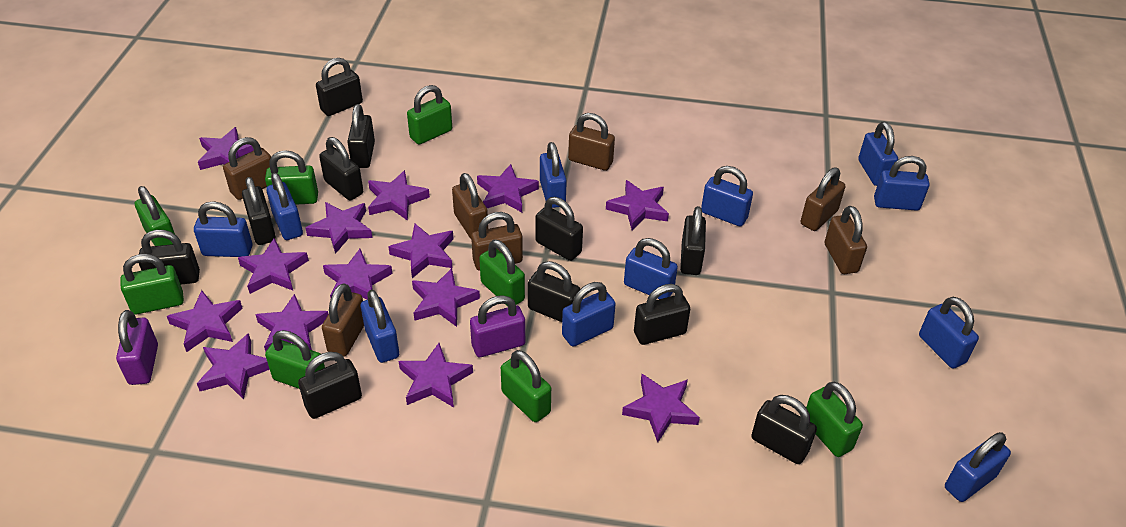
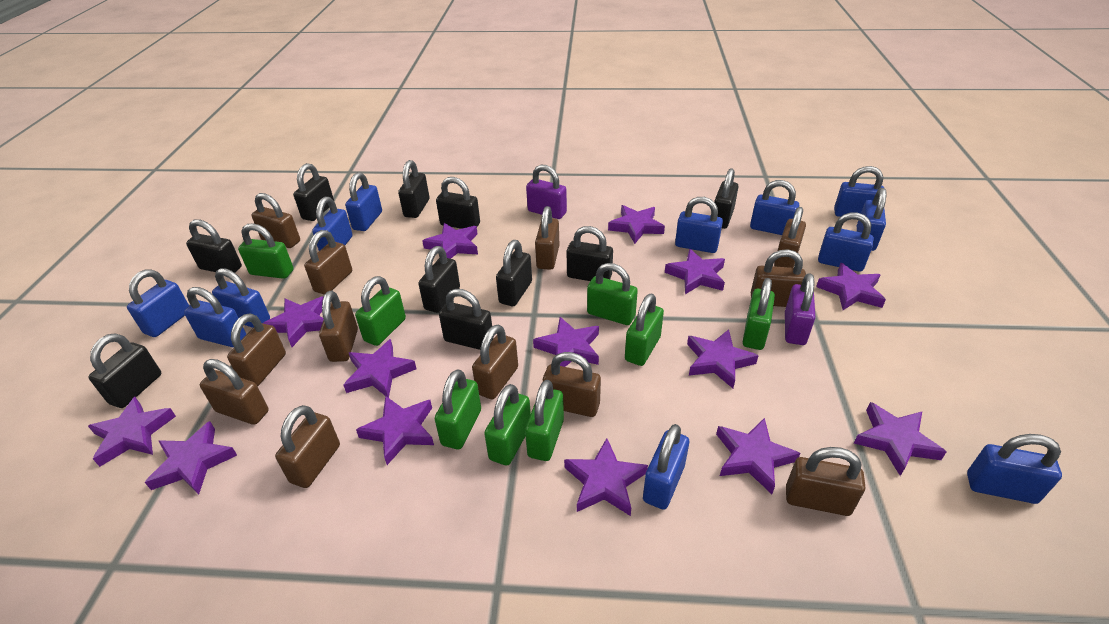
black padlock: [139,230,200,284] [242,177,276,245] [298,352,362,419] [316,58,363,116] [319,137,363,200] [347,104,375,168] [528,261,580,322] [535,197,583,261] [634,284,690,345] [680,206,706,275] [751,395,817,464] = 11 -> [89,333,161,408] [186,219,242,273] [293,163,334,221] [398,160,429,218] [418,246,460,313] [436,177,480,229] [439,289,494,350] [496,240,532,306] [567,226,613,281] [714,168,739,229] = 10
blue padlock: [194,201,253,257] [266,173,303,240] [361,290,399,363] [540,142,567,208] [562,282,616,347] [624,238,678,299] [701,166,753,227] [858,122,898,186] [874,156,930,211] [919,297,979,369] [945,432,1011,502] = 11 -> [127,269,189,337] [184,287,246,347] [212,268,270,328] [312,197,353,251] [345,172,382,231] [643,424,689,510] [675,197,723,253] [750,180,799,235] [818,212,874,272] [834,166,884,217] [857,188,886,251] [967,434,1062,504] = 12
brown padlock: [223,137,271,200] [322,283,364,357] [452,173,488,239] [471,212,523,271] [568,113,615,171] [801,167,845,231] [824,206,867,274] = 7 -> [200,359,269,425] [227,313,286,386] [251,193,300,248] [275,405,340,488] [304,230,352,295] [319,291,358,362] [472,325,518,400] [535,206,559,270] [543,352,601,417] [751,249,806,307] [774,207,806,268] [786,447,865,516] = 12

